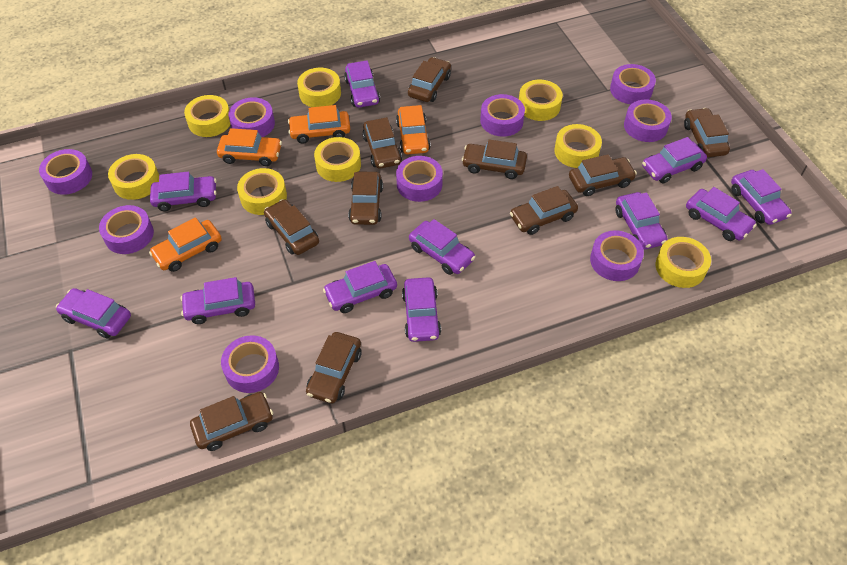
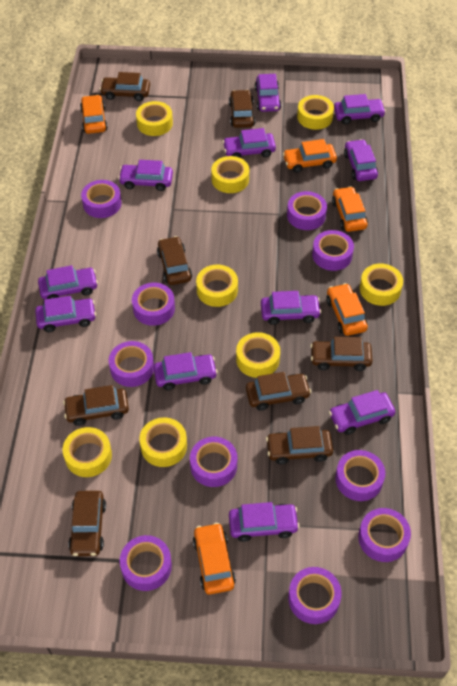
brown car: [190,392,273,451] [264,199,319,255] [306,332,361,404] [348,172,383,225] [362,117,402,169] [408,57,451,102] [462,139,527,179] [510,186,578,235] [569,154,637,196] [684,108,730,157] = 10 -> [63,385,129,426] [68,491,106,556] [100,72,150,101] [157,236,192,285] [229,90,255,128] [246,372,311,411] [266,426,333,464] [310,337,373,371] = 8
orange car: [149,218,222,272] [217,128,282,166] [288,105,350,144] [396,105,431,155] = 4 -> [80,95,108,134] [193,523,236,594] [283,139,337,173] [326,283,368,336] [332,186,368,232] = 5
purple tape: [39,149,92,195] [99,205,154,254] [221,335,279,393] [228,97,275,137] [396,156,443,202] [480,94,525,137] [590,230,644,281] [610,64,656,104] [624,99,672,142] = 9 -> [81,180,122,218] [109,341,154,387] [120,535,172,591] [132,283,175,326] [190,437,237,487] [287,191,327,230] [288,567,342,624] [312,230,354,271] [335,450,385,501] [358,508,411,562] = 10

